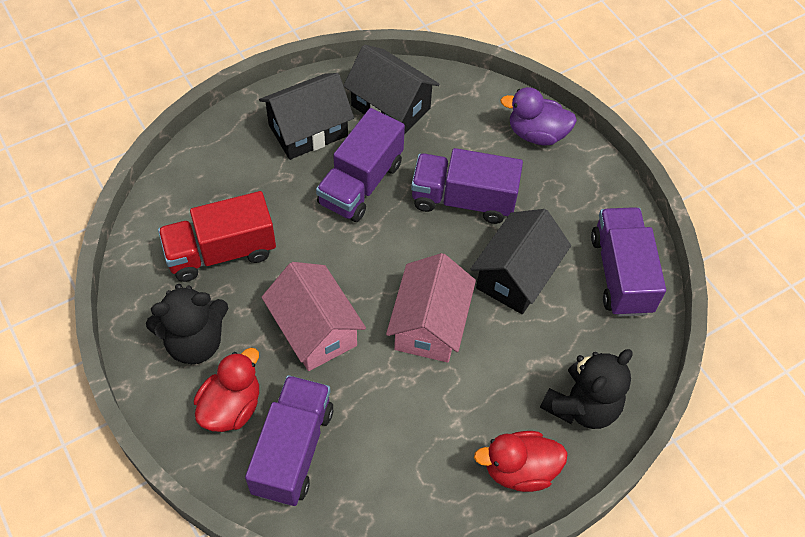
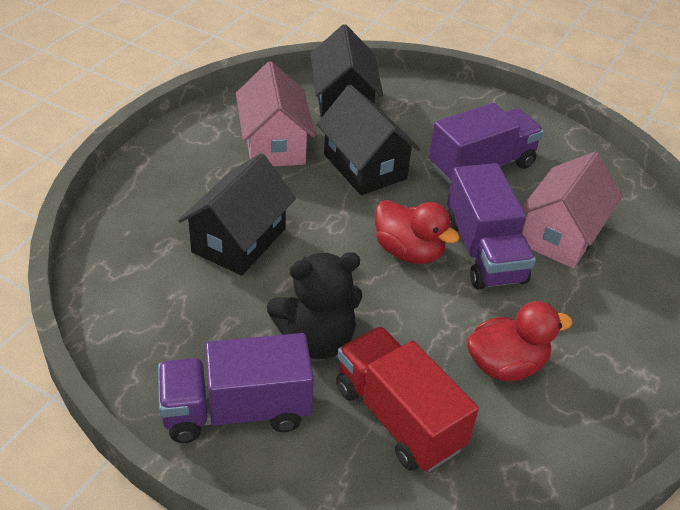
black teddy bear: [146,284,228,364] [540,349,633,429] = 2 -> [267,252,363,359] = 1
purple duck: [500,87,577,146] = 1 -> none = 0
purple truck: [245,375,334,506] [316,108,405,222] [411,148,523,224] [591,207,666,317] = 4 -> [158,333,314,443] [429,103,544,184] [447,163,536,290] = 3

